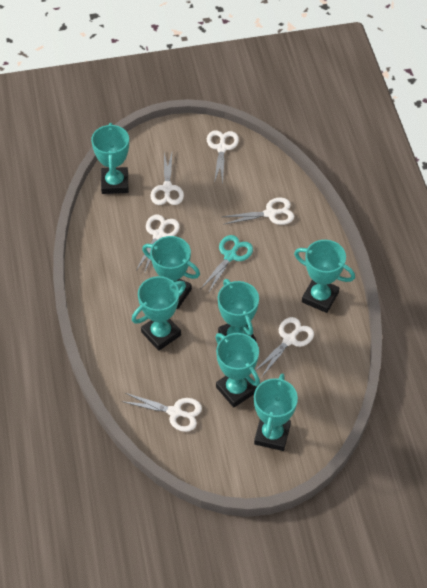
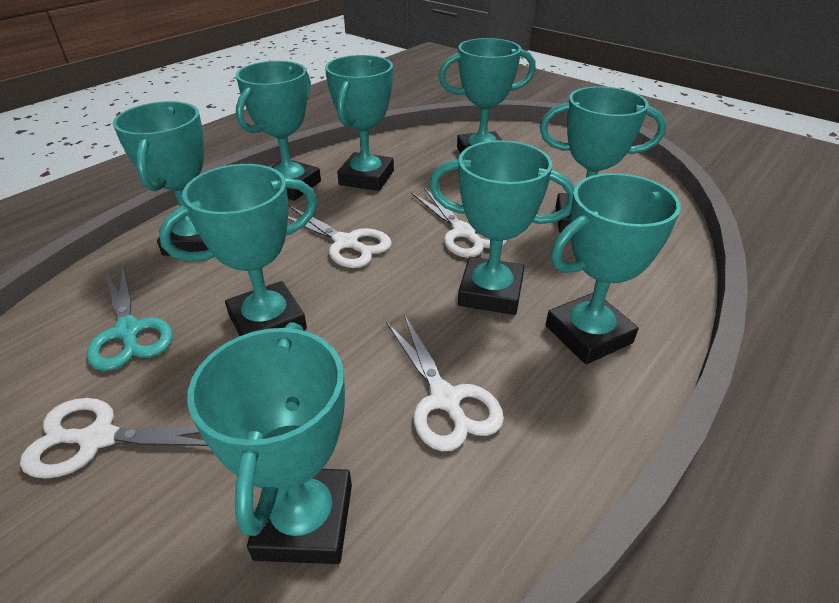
turquoise trophy: [91,123,129,194] [132,276,186,351] [142,236,200,309] [215,333,260,408] [218,279,259,341] [254,373,298,451] [294,240,355,313] = 7 -> [113,101,208,256] [159,164,318,336] [187,322,352,564] [236,61,321,201] [325,55,394,191] [429,140,575,315] [439,38,536,153] [539,86,667,233] [546,173,681,364] = 9
white scissors: [121,393,202,432] [136,215,180,274] [150,153,184,205] [207,130,239,183] [222,197,294,225] [255,317,314,378] = 6 -> [20,398,208,479] [288,206,392,268] [386,315,504,451] [411,188,507,258] = 4

